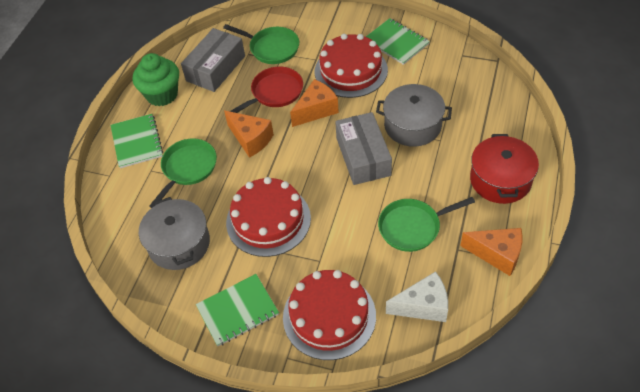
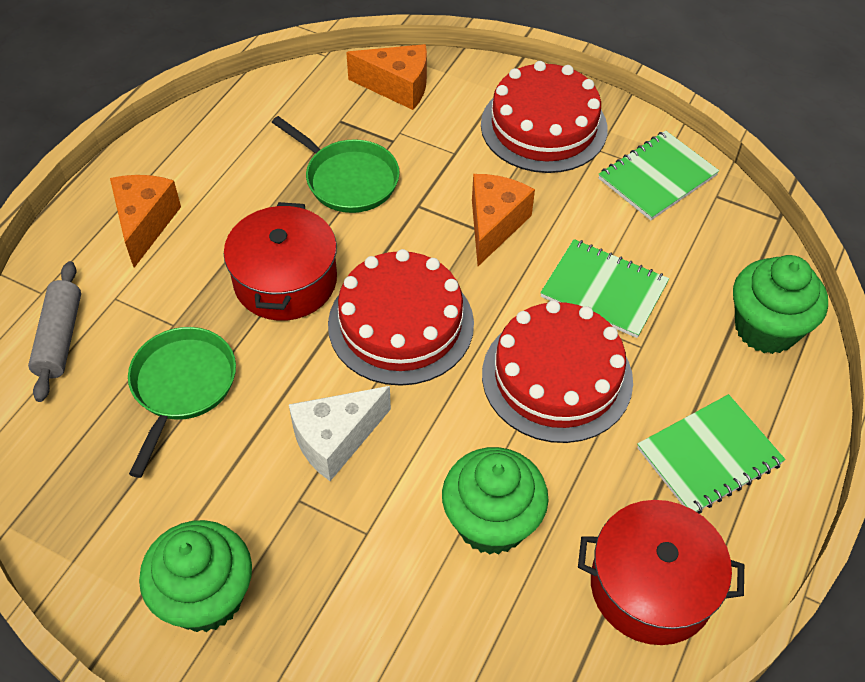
green cupcake: [133,53,179,106] = 1 -> [139,520,252,632] [442,447,549,555] [733,255,828,354] = 3
green pan: [149,139,217,208] [223,24,299,64] [378,197,475,252] = 3 -> [128,327,236,478] [272,116,400,213] = 2
grey box: [181,28,245,92] [335,112,392,185] = 2 -> none = 0
grey pot: [139,197,210,270] [376,84,452,147] = 2 -> none = 0
grey rolling pin: none = 0 -> [28,261,81,402] = 1
red pan: [230,67,303,113] = 1 -> none = 0
red pot: [470,134,539,204] = 1 -> [224,202,337,321] [578,500,744,645] = 2

